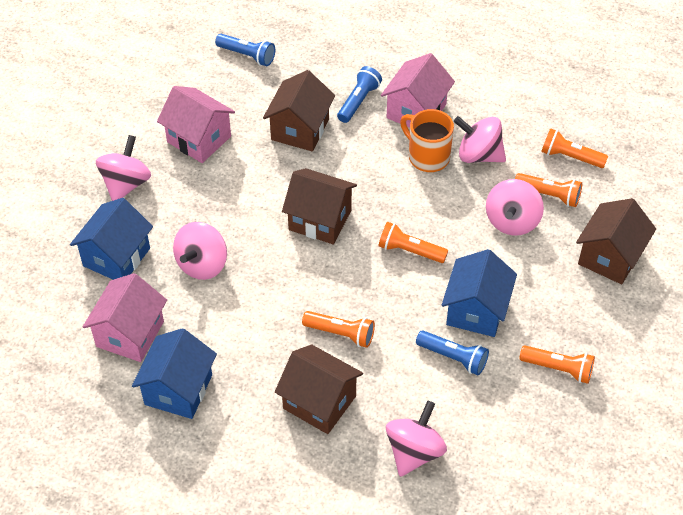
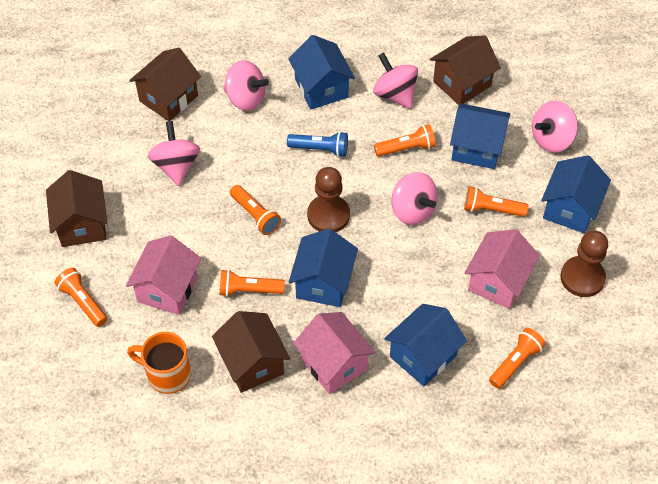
blue flashlight: [215,34,275,66] [337,66,382,123] [416,330,489,375] = 3 -> [287,131,348,157] = 1
blue house: [70,198,153,280] [132,328,217,419] [442,249,517,337] = 3 -> [288,35,355,109] [289,229,358,307] [384,304,467,386] [450,103,510,169] [541,155,611,233] = 5
brown pawn: none = 0 -> [307,167,350,232] [560,231,608,297] = 2
orange flashlight: [302,311,375,348] [379,222,448,263] [515,173,582,207] [519,345,595,384] [541,128,608,168] = 5 -> [54,268,107,327] [220,269,285,297] [230,185,281,235] [374,124,436,157] [464,186,528,217] [489,328,546,389] = 6

